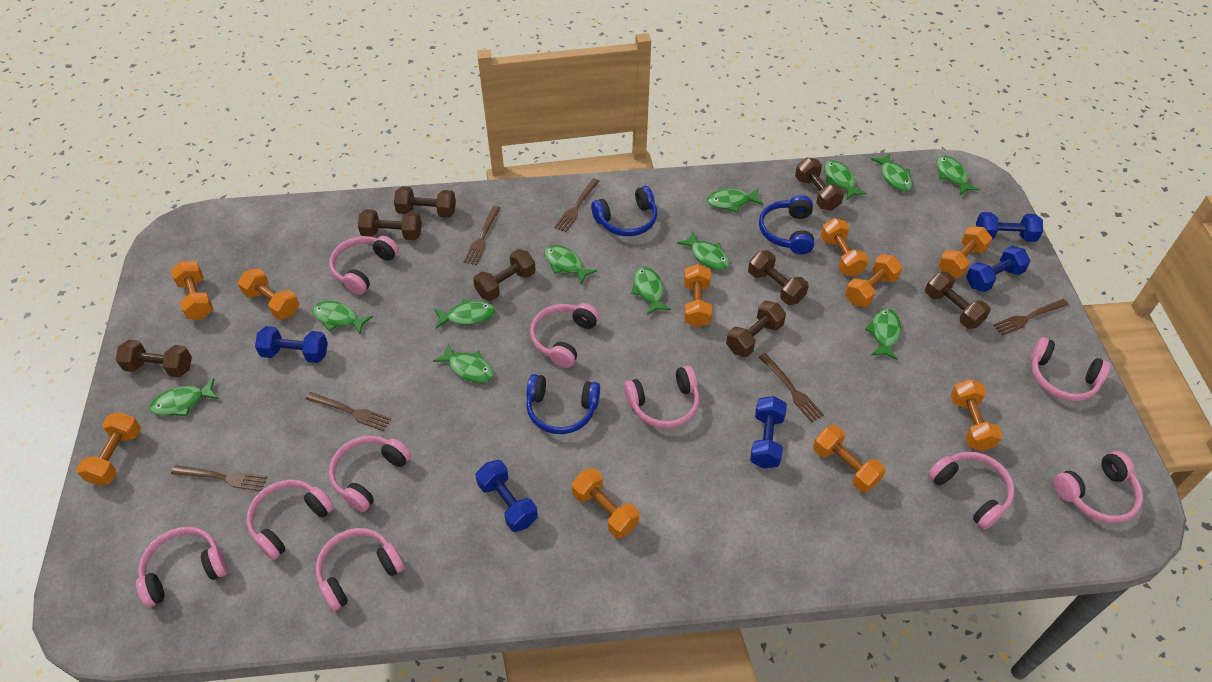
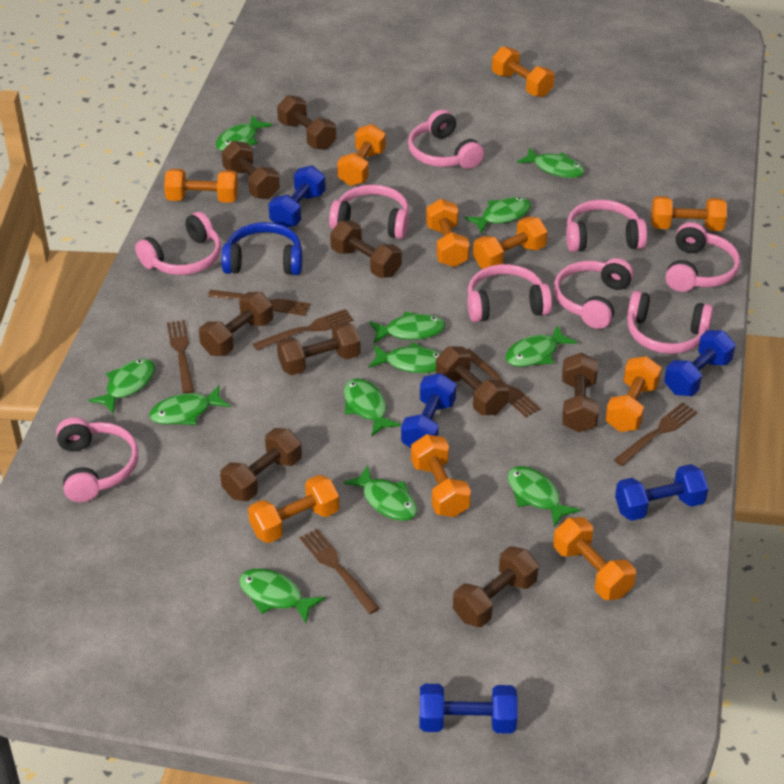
blue headphones: [526,374,600,434] [591,186,657,236] [759,195,814,254] = 3 -> [221,222,302,275] = 1
brown dumbbell: [116,339,192,377] [358,209,422,240] [394,187,456,218] [473,249,536,301] [726,301,786,357] [748,250,809,305] [795,158,844,211] [925,272,991,329] = 8 -> [199,292,273,356] [220,428,302,501] [222,141,280,199] [277,95,336,150] [277,322,360,375] [330,221,402,278] [436,346,509,415] [453,546,539,627] [562,353,599,432] = 9
pink headphones: [136,527,228,607] [247,480,334,560] [316,528,405,611] [329,236,399,295] [329,436,411,512] [530,303,600,368] [624,366,699,428] [928,452,1015,530] [1031,337,1111,401] [1053,451,1143,523] = 10 -> [56,417,138,502] [135,212,221,275] [329,185,409,239] [408,109,484,169] [468,264,552,322] [554,258,634,329] [566,200,647,252] [627,291,713,354] [665,222,740,292] = 9

